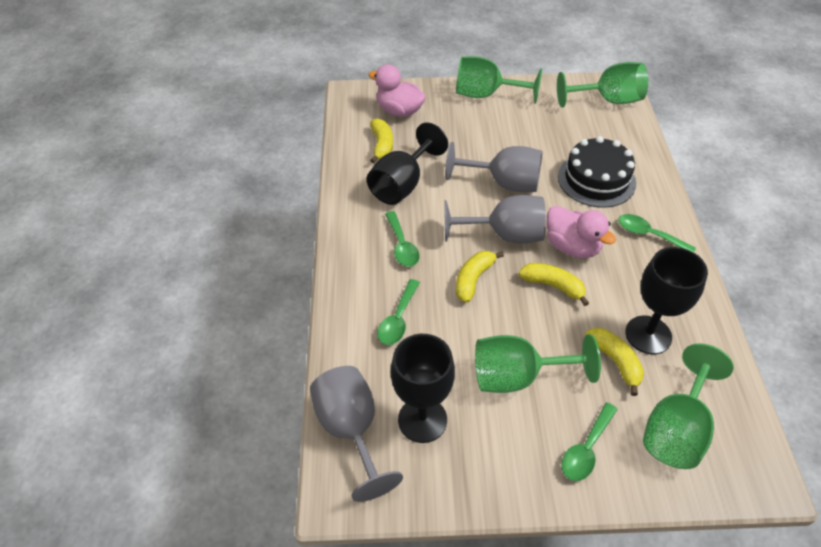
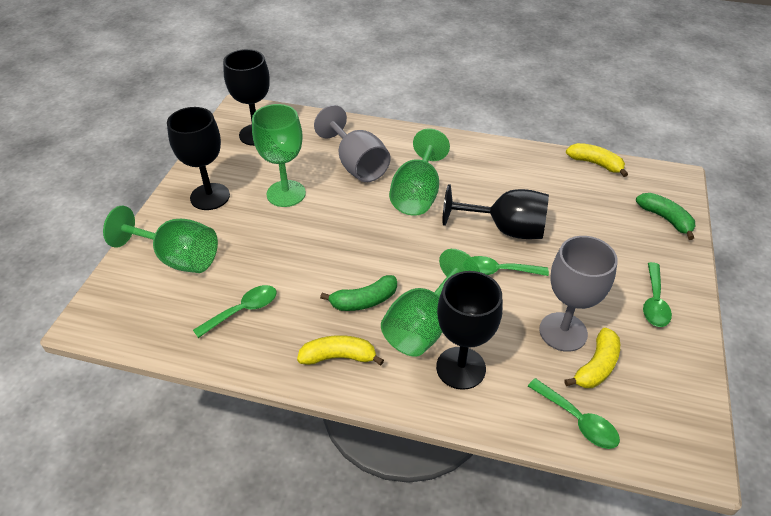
black cake: [558,136,636,208] = 1 -> none = 0
black goblet: [367,122,448,205] [391,334,455,443] [625,247,708,354] = 3 -> [167,107,230,210] [223,49,270,146] [436,271,503,390] [442,184,549,239] = 4
green banana: none = 0 -> [320,275,397,311] [636,193,695,240] = 2
grey goblet: [310,366,403,502] [444,195,546,243] [445,142,543,192] = 3 -> [314,105,391,182] [539,236,617,352] = 2
pink duck: [369,64,426,117] [546,206,616,258] = 2 -> none = 0
yellow banana: [370,118,393,164] [456,251,504,303] [519,263,589,306] [585,328,644,396] = 4 -> [297,335,384,366] [565,327,620,388] [566,143,628,177] = 3

